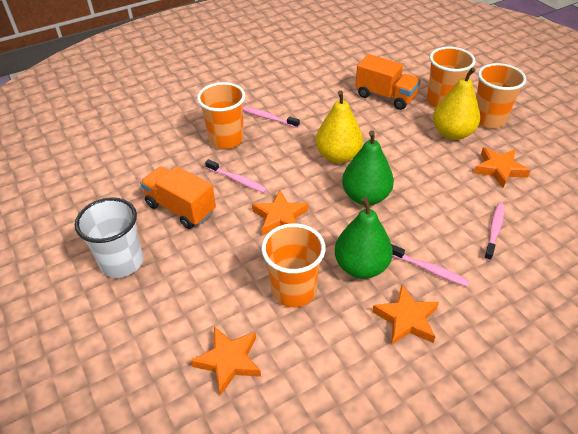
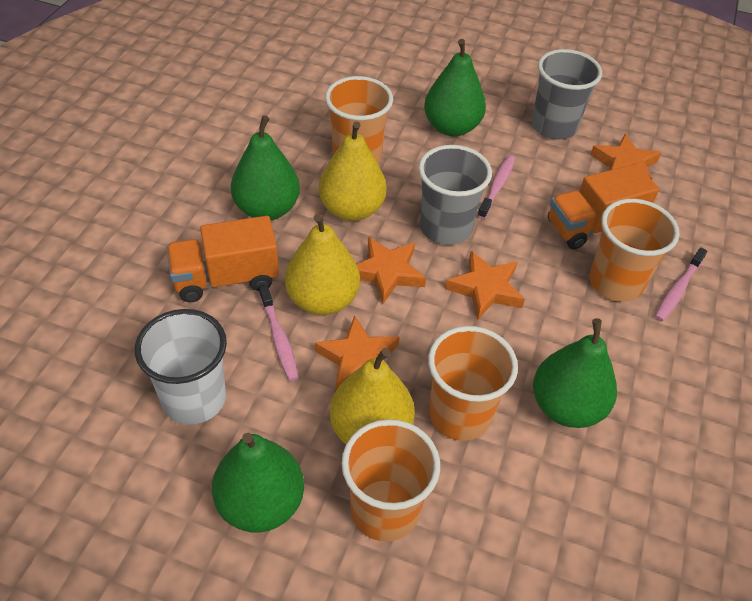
green pear: [335,197,393,279] [342,130,394,205] = 2 -> [212,433,304,533] [231,115,300,220] [424,39,486,136] [533,318,617,428] = 4
grey cup: none = 0 -> [418,145,492,245] [532,49,602,140] = 2
pink toothbrush: [205,159,267,193] [243,107,300,128] [391,244,469,287] [484,203,504,261] = 4 -> [259,285,299,381] [477,155,515,219] [655,247,707,321] = 3
yellow pear: [316,90,363,163] [433,67,480,140] = 2 -> [285,214,360,315] [319,121,387,221] [330,348,415,444] = 3

